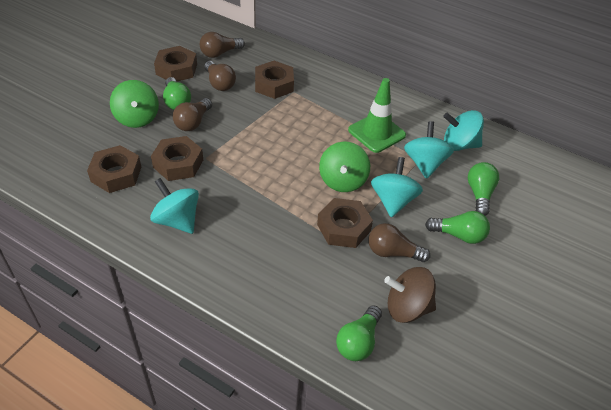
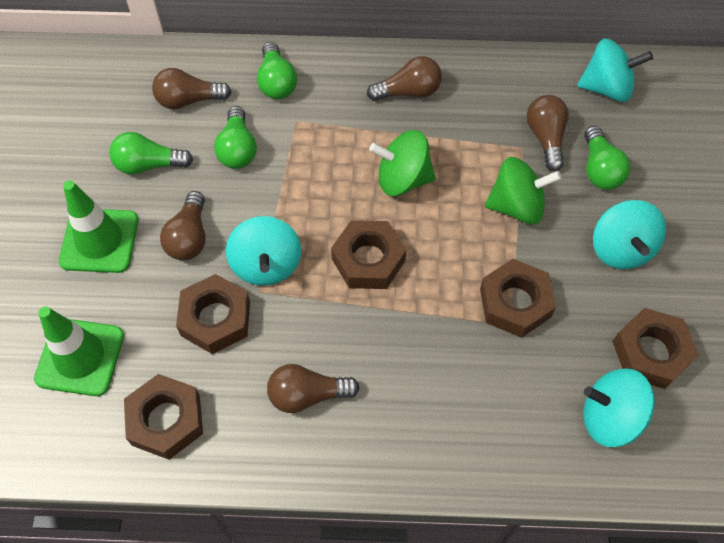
brown light bulb: [173,98,212,131] [200,32,245,58] [204,61,236,91] [368,223,430,262] = 4 -> [152,68,231,109] [160,191,205,260] [267,364,360,413] [367,56,442,101] [526,95,569,171] = 5
brown spinning top: [384,267,436,323] = 1 -> none = 0
green traffic cone: [348,78,406,153] = 1 -> [34,306,124,396] [59,181,139,273] = 2

